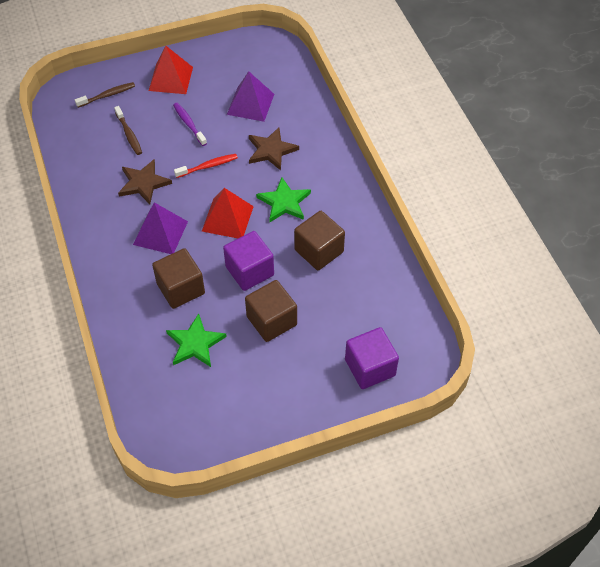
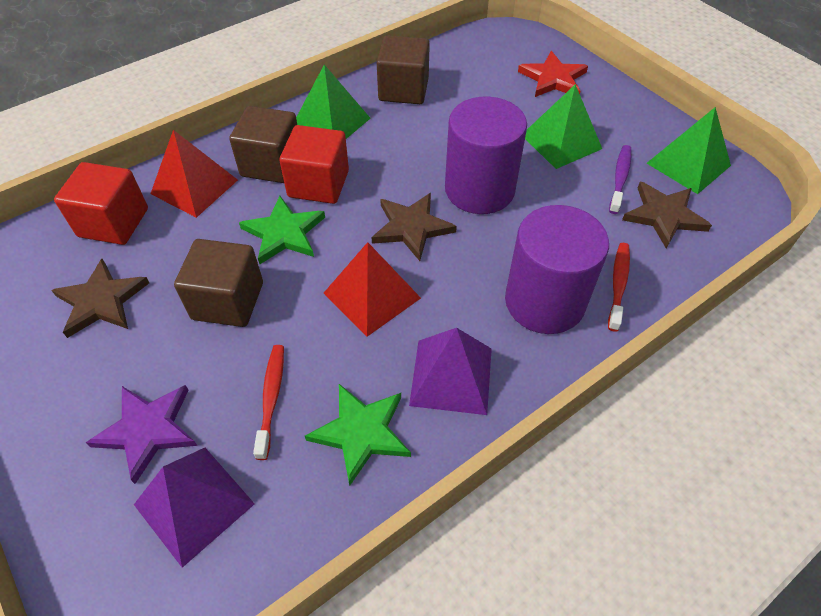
brown star: [118,160,172,204] [249,127,299,171] = 2 -> [51,259,149,338] [371,193,457,261] [622,182,712,248] = 3
brown toothbrush: [75,82,135,108] [114,106,142,155] = 2 -> none = 0
green pyramid: none = 0 -> [296,65,371,139] [525,84,602,169] [647,107,731,194] = 3
purple cube: [223,231,274,291] [345,327,399,389] = 2 -> none = 0
purple cylinder: none = 0 -> [445,97,527,214] [505,205,609,334] = 2
purple star: none = 0 -> [86,385,197,484] = 1
red cube: none = 0 -> [54,162,148,245] [279,125,349,204] = 2
red star: none = 0 -> [518,51,588,97] = 1
red toothbrush: [174,154,238,178] = 1 -> [253,345,284,460] [608,243,630,332] = 2

